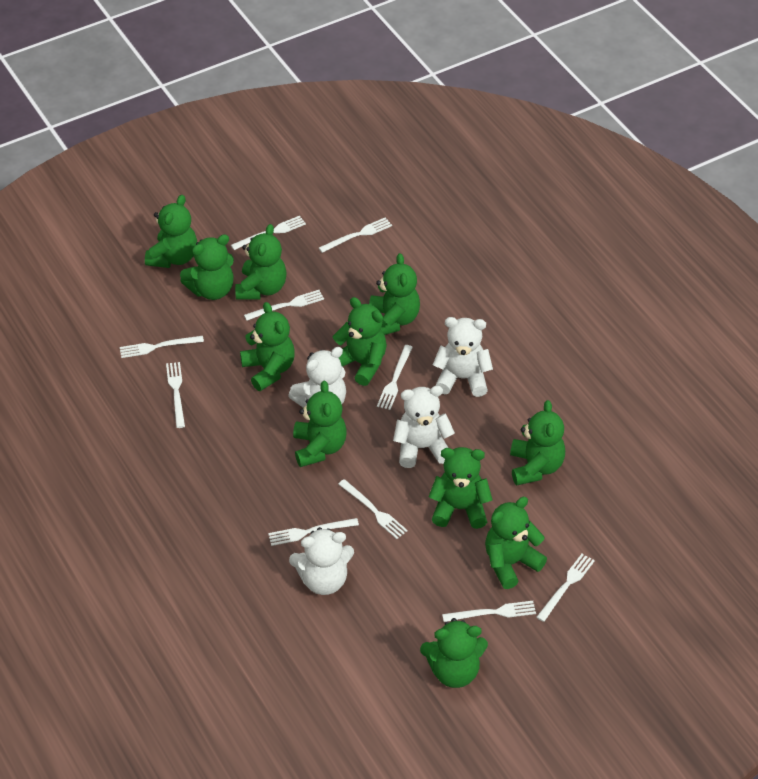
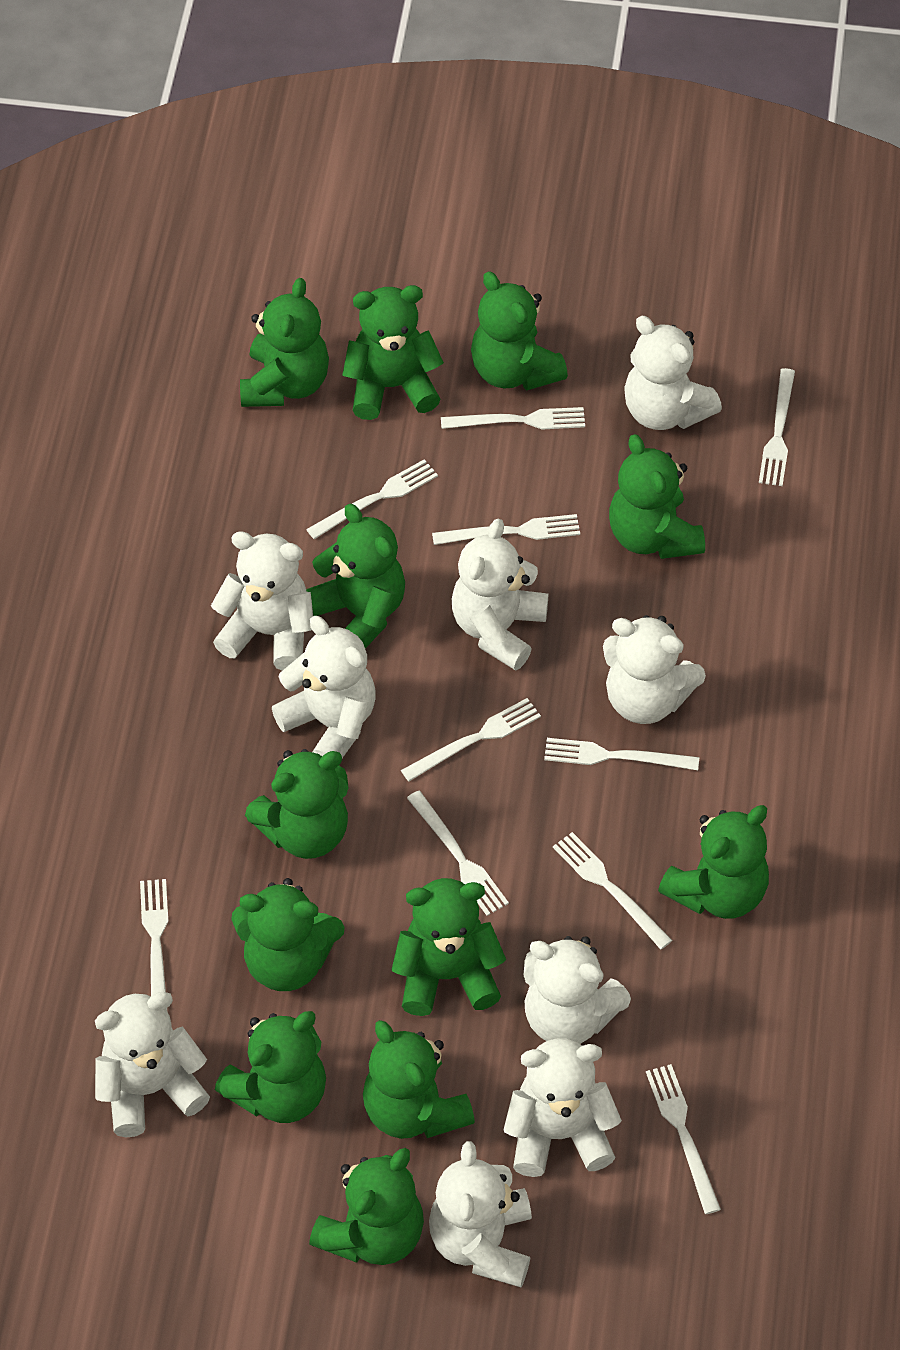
green teddy bear: [145,195,197,268] [180,234,234,300] [235,224,287,300] [240,302,295,391] [293,380,347,467] [332,297,387,386] [369,253,420,335] [420,618,488,688] [429,447,493,529] [485,497,547,589] [510,400,565,486] = 11 -> [215,1011,326,1123] [231,878,344,991] [240,278,329,407] [245,749,348,859] [306,504,405,649] [309,1148,424,1265] [342,285,444,420] [363,1020,475,1139] [392,878,506,1016] [471,271,568,390] [609,434,705,559] [658,805,769,919] = 12
white teddy bear: [288,347,346,408] [289,527,354,595] [393,386,455,468] [433,317,493,397] = 4 -> [95,992,210,1137] [211,531,313,671] [272,616,376,758] [429,1141,532,1287] [452,519,548,671] [504,1038,622,1177] [524,936,631,1044] [603,615,706,724] [624,316,722,430] = 9

